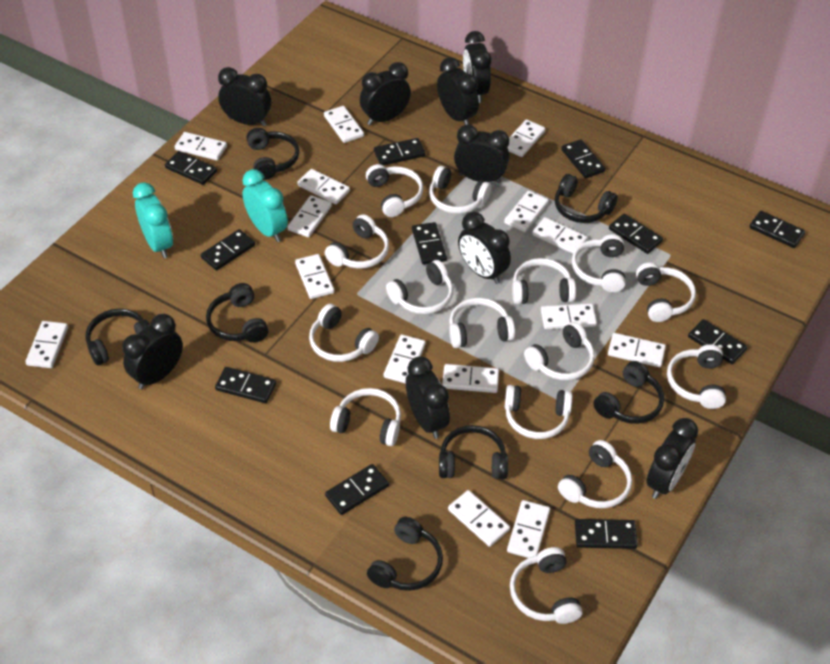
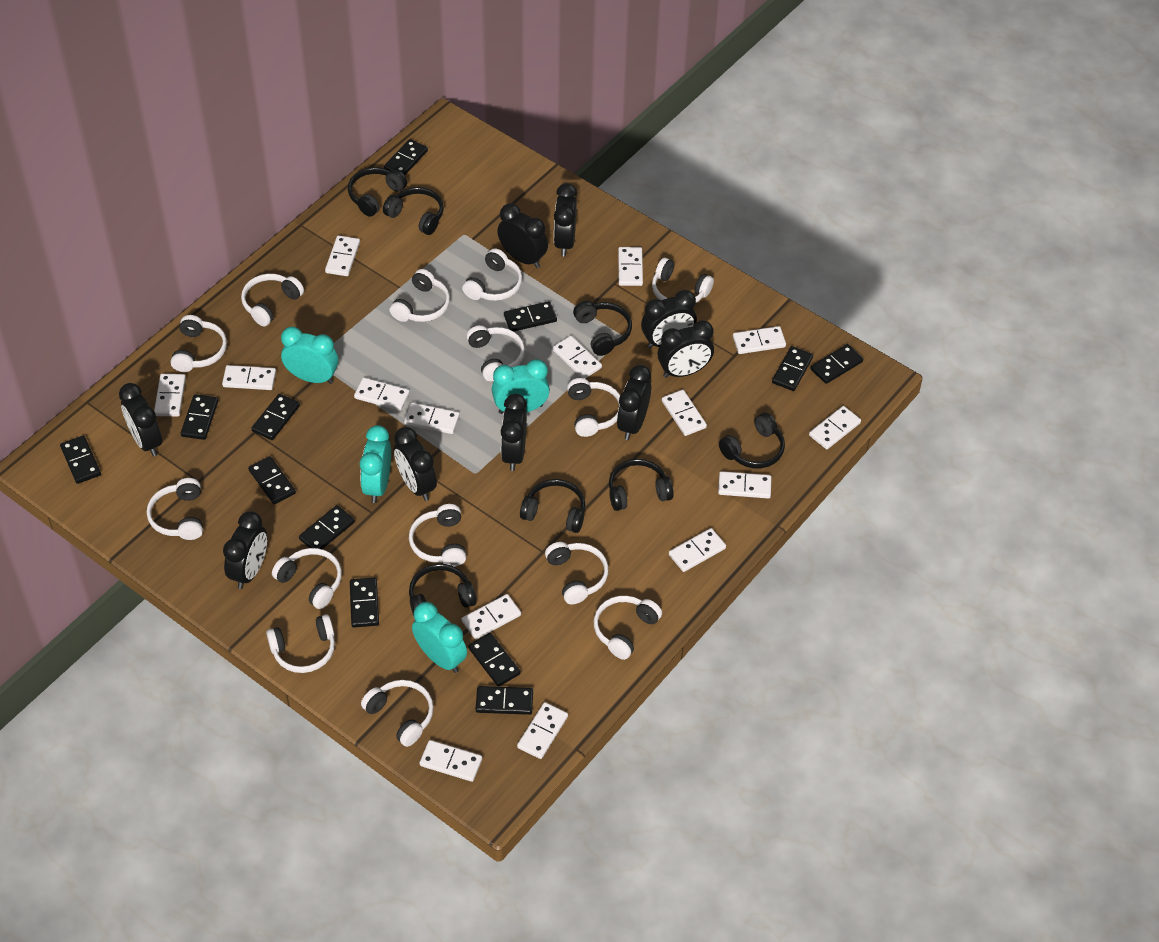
black domino: [165,151,217,185] [201,229,255,271] [215,367,276,403] [325,464,389,515] [374,138,425,165] [412,222,447,265] [561,139,605,178] [575,519,638,549] [609,214,663,254] [688,319,747,364] [749,211,805,248] = 11 -> [60,436,101,484] [181,394,218,440] [248,456,296,504] [251,394,300,440] [299,505,355,549] [350,577,379,627] [384,139,428,175] [468,633,521,687] [476,686,533,715] [504,301,557,332] [772,346,813,391] [811,344,863,384] = 12
turquoise clock: [133,182,173,258] [242,169,288,242] = 2 -> [281,327,338,384] [360,425,391,503] [412,602,467,673] [492,359,550,414] = 4
white headphones: [309,304,379,362] [325,214,389,269] [330,388,401,446] [366,164,423,217] [386,260,453,314] [429,166,491,214] [449,298,515,348] [505,385,572,439] [510,547,583,624] [512,258,576,304] [524,322,595,380] [558,440,632,508] [572,234,626,292] [636,262,696,322] [667,345,726,409] = 15 -> [147,478,203,540] [171,315,227,372] [241,274,304,327] [266,614,335,673] [272,548,342,609] [361,680,434,747] [390,269,450,322] [409,504,466,567] [462,248,522,301] [466,325,525,381] [545,542,609,604] [567,378,620,437] [593,596,662,660] [652,258,714,303] = 14

